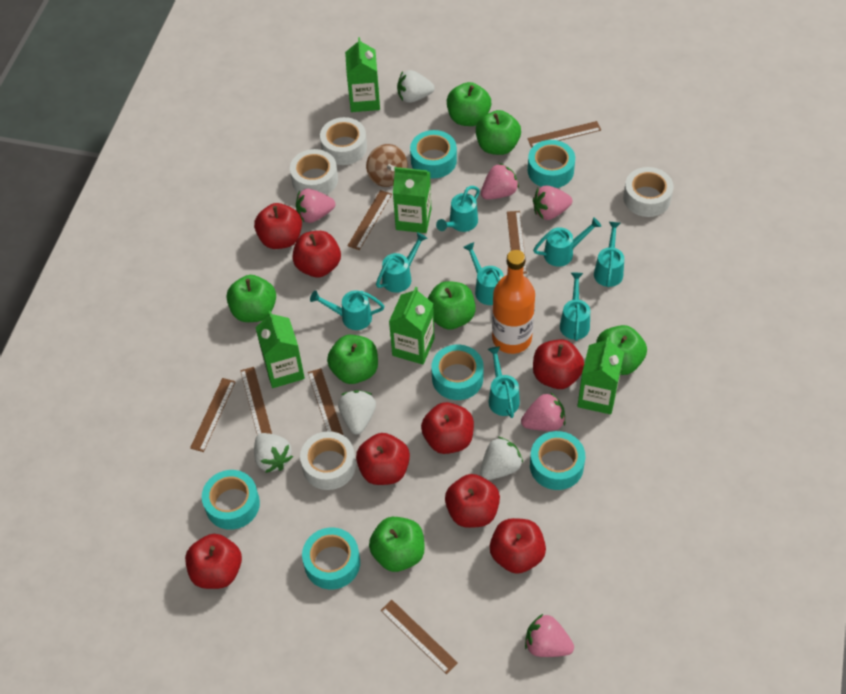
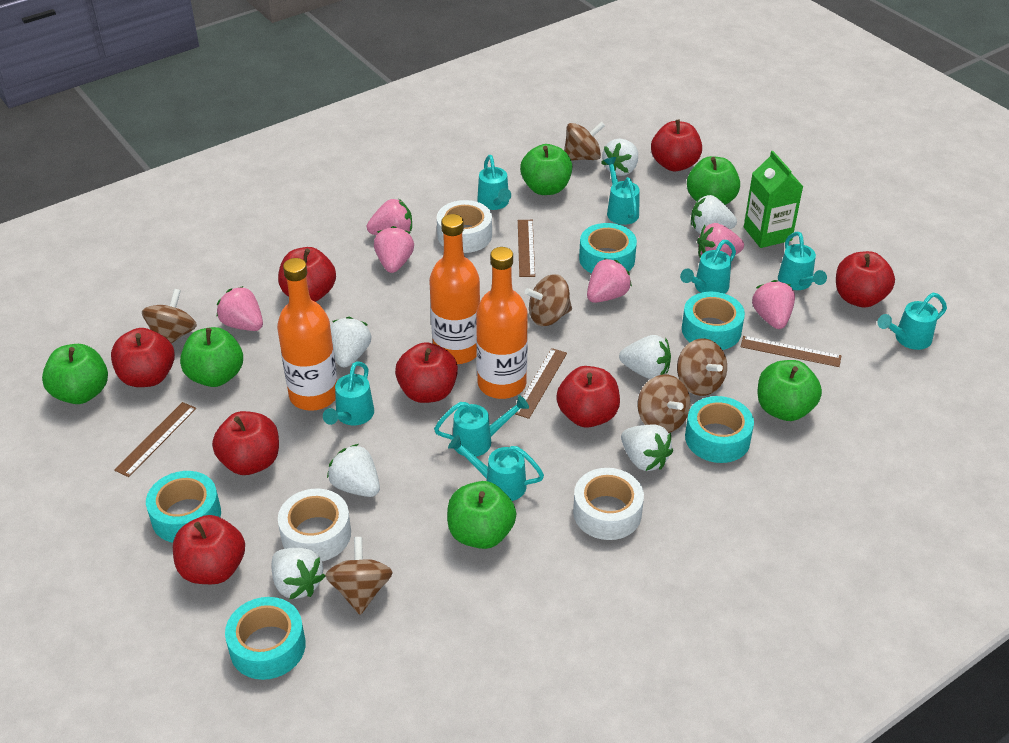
brown ruler: [190,378,236,452] [240,367,272,435] [308,368,344,436] [347,190,392,250] [380,600,458,674] [507,211,527,274] [527,121,601,148] = 7 -> [114,402,196,477] [515,348,567,419] [518,220,535,277] [741,336,841,367] = 4
brown spinning top: [366,144,408,187] = 1 -> [142,289,197,344] [325,537,393,615] [525,274,572,326] [564,122,605,161] [638,375,691,433] [677,338,727,396] = 6
green apple: [227,275,276,322] [327,335,378,384] [369,517,425,572] [428,281,476,330] [447,82,491,126] [476,110,521,155] [596,325,647,375] = 7 -> [42,344,108,404] [180,327,243,387] [447,481,516,549] [520,144,572,195] [687,156,740,205] [757,360,822,421] = 6
green carton: [255,311,305,388] [345,37,380,112] [389,287,435,365] [393,167,431,233] [577,337,624,414] = 5 -> [744,151,803,248] = 1
orange bottle: [492,250,535,354] = 1 -> [277,258,337,411] [429,214,480,364] [476,247,528,399] = 3
pink strawberry: [296,189,335,223] [481,163,519,200] [521,392,565,431] [525,614,574,657] [533,186,572,220] = 5 -> [216,286,263,331] [367,199,412,235] [374,226,414,273] [587,258,632,303] [697,223,744,257] [752,280,795,329] = 6
turquoise tape: [202,470,260,530] [302,527,360,590] [410,130,457,178] [432,345,484,400] [528,140,575,188] [530,431,585,490] = 6 -> [146,471,221,543] [225,597,306,680] [579,223,637,274] [682,292,745,350] [685,396,754,463] = 5
white strawberry: [254,433,293,473] [338,390,376,435] [397,70,435,103] [480,437,523,480] = 4 -> [272,547,325,600] [327,444,380,497] [330,317,371,367] [601,139,638,176] [619,335,671,379] [621,424,673,471] [691,195,737,234] = 7
white tape: [290,149,338,195] [300,431,356,490] [320,117,367,165] [623,167,673,217] = 4 -> [278,489,351,561] [437,200,492,253] [573,468,644,540] = 3

